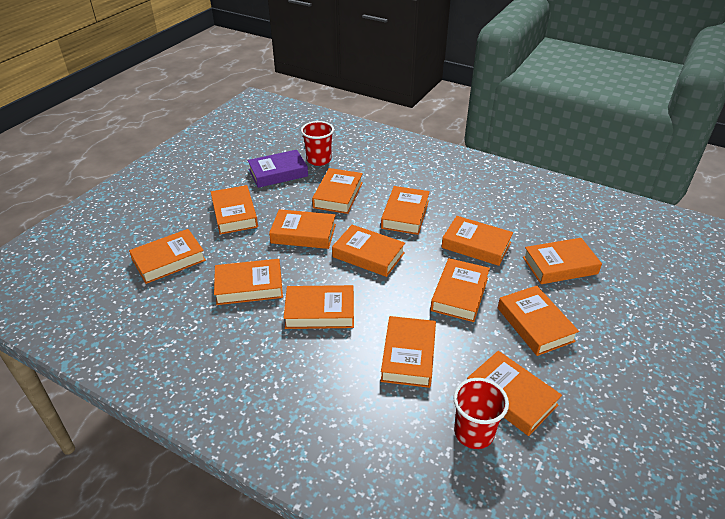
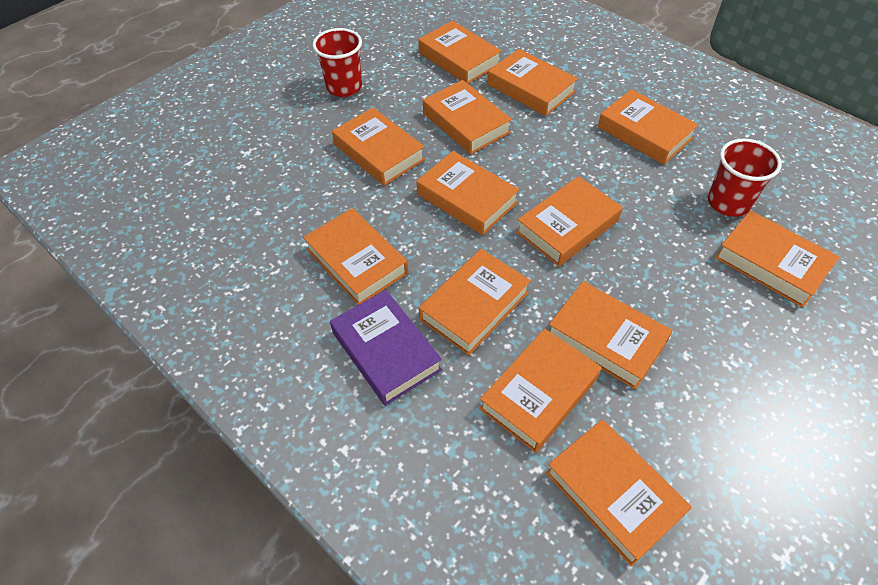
orange book: [129,229,206,284] [211,185,258,234] [214,259,283,305] [269,209,336,249] [283,285,354,329] [312,168,363,214] [332,225,405,277] [381,186,430,235] [381,316,436,388] [430,258,490,322] [441,216,513,266] [467,351,562,436] [498,286,579,356] [523,238,602,284] = 14 -> [303,208,408,305] [332,107,425,186] [416,151,519,235] [418,21,501,84] [419,249,531,355] [423,80,512,155] [479,328,602,453] [488,49,578,116] [516,176,623,266] [546,420,692,566] [549,281,673,389] [598,89,699,165] [715,210,839,307] = 13

